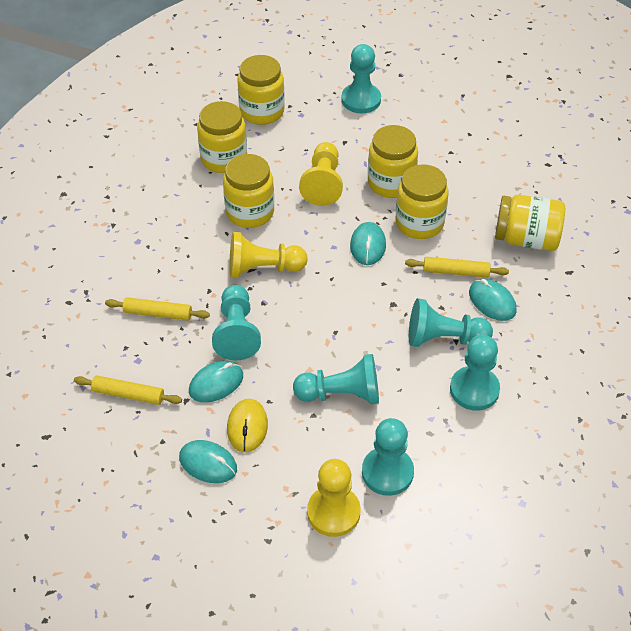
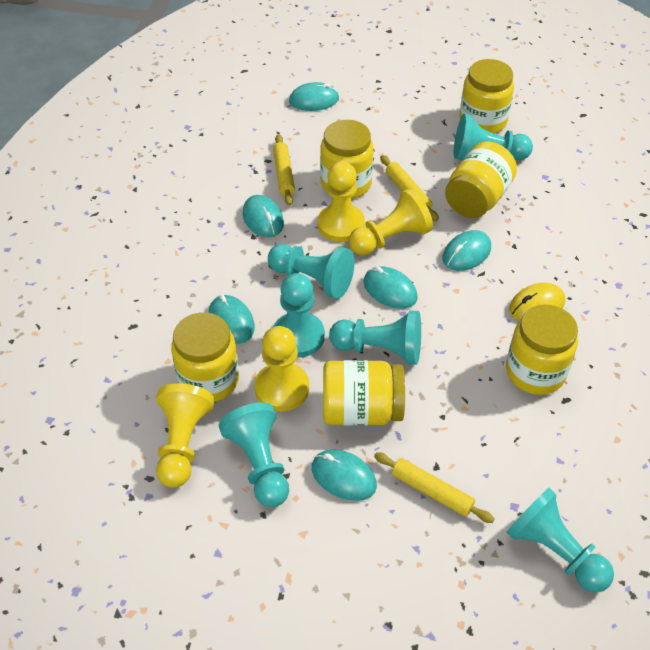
turquoise mouse: [179,440,237,483] [189,361,243,403] [350,222,386,265] [469,279,517,321] = 4 -> [209,295,255,344] [242,195,284,237] [289,82,339,111] [312,449,377,501] [364,267,418,309] [443,230,491,271] = 6
yellow pawn: [229,232,308,278] [299,142,343,206] [307,459,361,537] = 3 -> [156,383,214,488] [254,326,309,411] [318,161,365,242] [349,188,433,255] = 4

